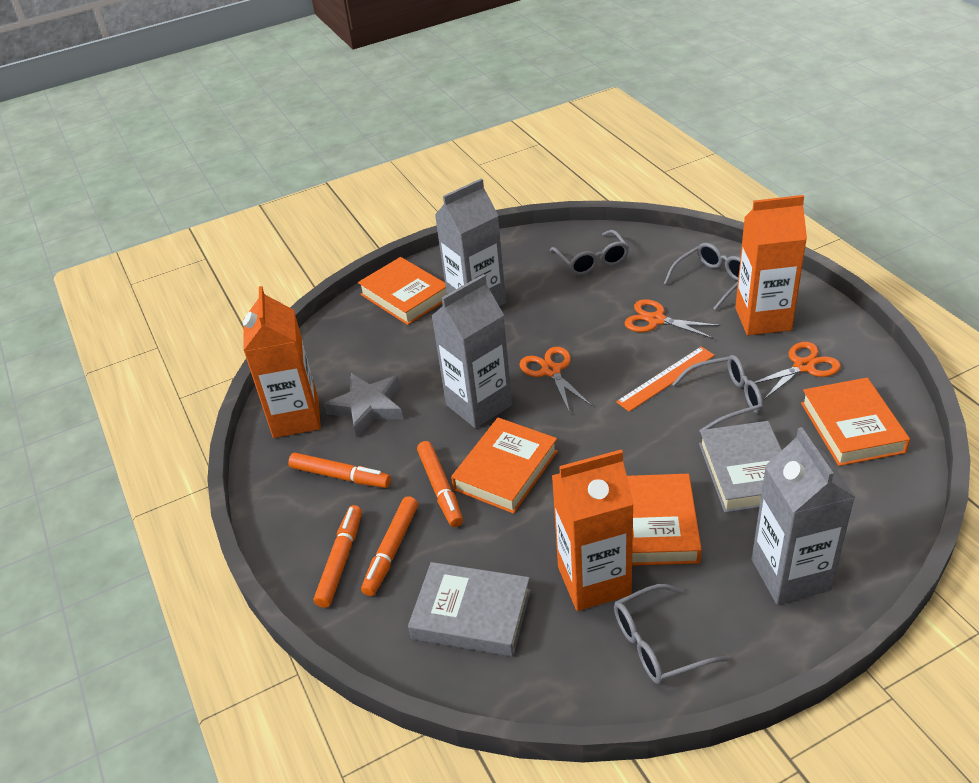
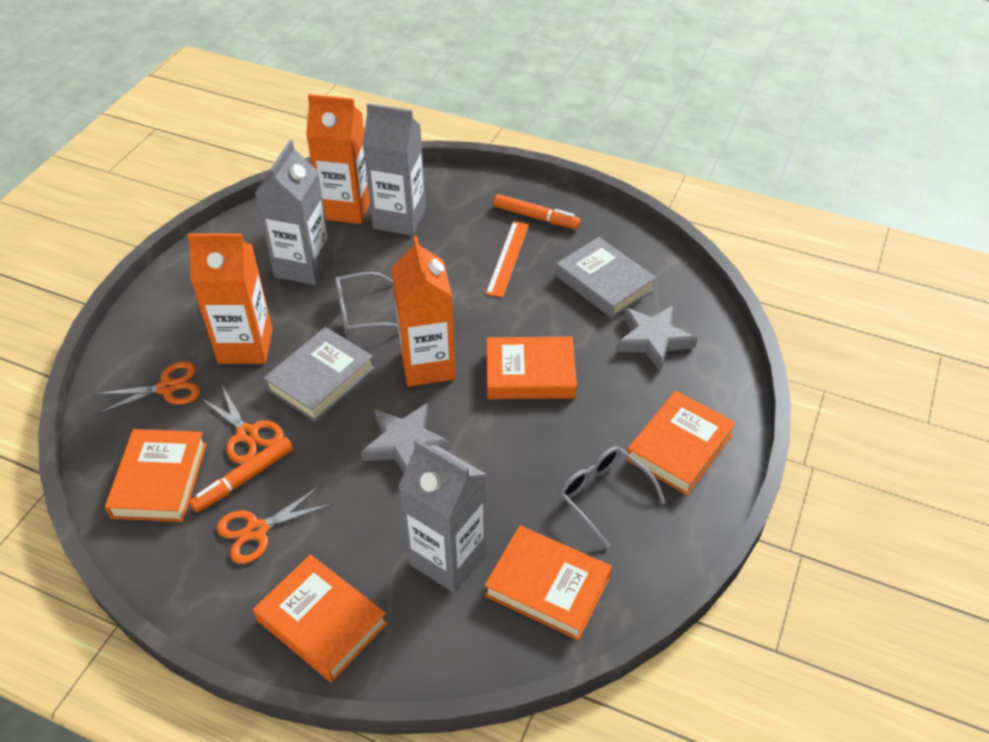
grey glasses: [549,230,629,275] [614,584,729,684] [664,243,740,310] [672,355,763,431] = 4 -> [335,272,398,335] [559,446,666,548] = 2
grey star: [324,373,403,437] = 1 -> [361,403,450,473] [616,305,697,372] = 2
orange book: [358,257,447,325] [451,418,558,514] [627,474,702,566] [801,378,910,466] = 4 -> [105,429,206,522] [253,554,387,682] [484,526,612,640] [487,337,577,399] [626,391,736,495] = 5
orange marker: [288,453,391,488] [314,505,362,608] [361,496,418,596] [417,441,463,527] = 4 -> [189,437,293,512] [493,194,581,229] = 2

